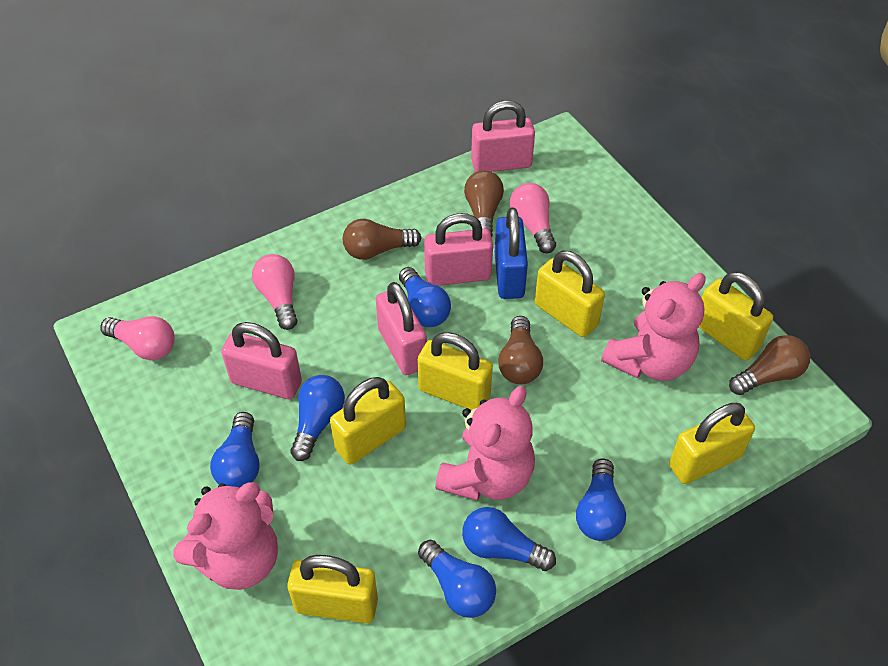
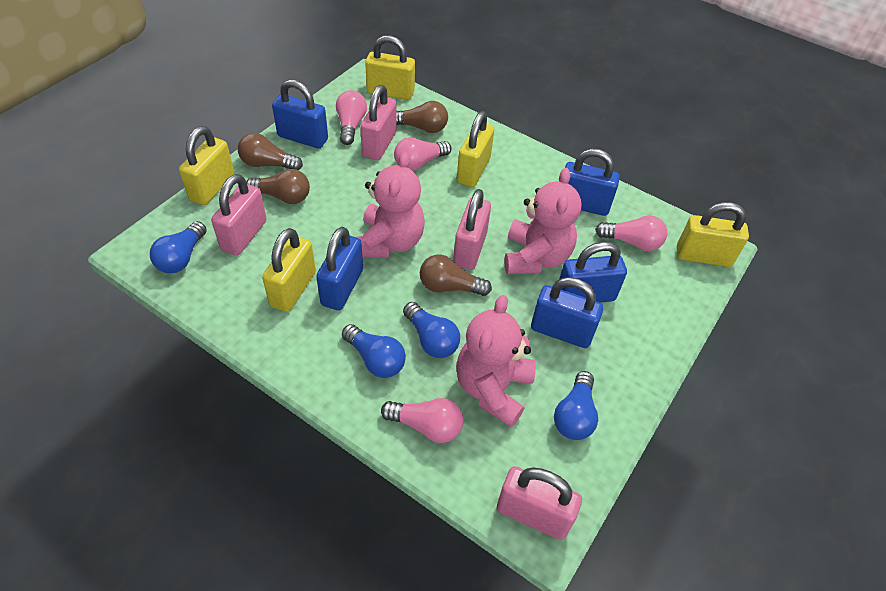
blue light bulb: [210,412,260,488] [291,375,345,461] [399,267,451,327] [418,539,496,618] [462,507,556,571] [576,459,626,541] = 6 -> [150,221,207,273] [342,324,406,378] [403,302,460,358] [554,371,598,440] = 4
blue padlock: [495,207,528,299] = 1 -> [272,79,328,148] [316,227,363,310] [531,277,603,348] [559,242,627,303] [565,149,620,216] = 5
pink light bulb: [100,316,175,360] [252,254,297,330] [510,183,556,253] = 3 -> [336,90,367,145] [381,398,464,443] [394,137,452,171] [595,215,667,251] = 4
yellow padlock: [287,555,378,623] [330,377,406,464] [418,332,493,410] [535,250,605,337] [669,403,755,484] [699,272,773,360] = 6 -> [179,126,234,205] [262,228,316,312] [365,35,415,100] [457,111,494,187] [677,202,749,267] = 5

